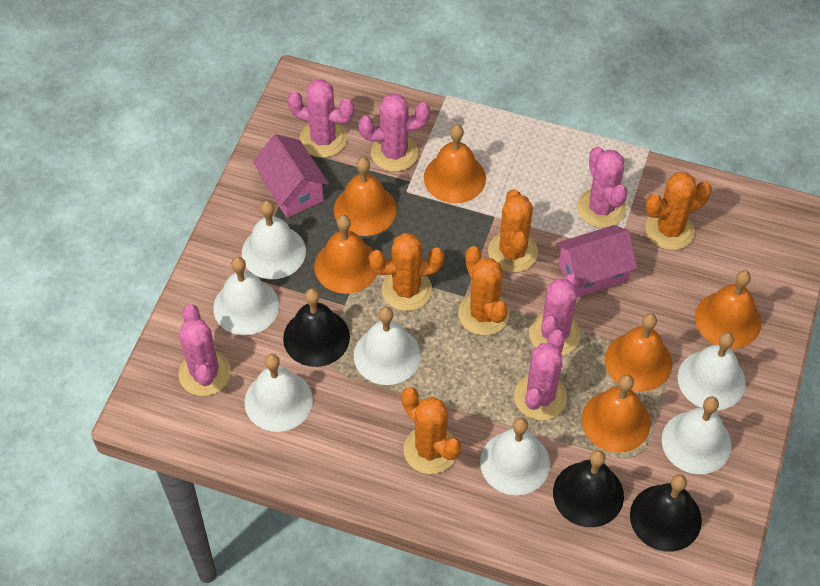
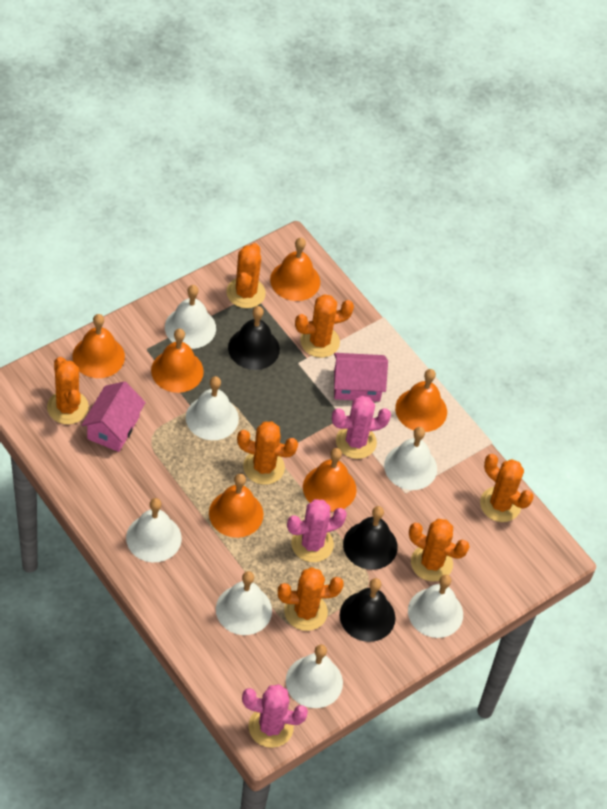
orange cactus: [369,233,444,311] [401,387,461,474] [458,246,509,336] [488,189,538,273] [645,172,712,250] = 5 -> [47,357,89,424] [226,243,266,308] [237,421,298,485] [278,567,344,631] [295,294,354,358] [409,519,469,582] [480,454,534,522] = 7
pink cactus: [179,304,231,396] [287,79,354,158] [358,93,430,172] [514,329,567,420] [529,274,581,356] [577,147,627,228] = 6 -> [242,684,308,748] [287,499,347,562] [332,396,391,459] = 3

